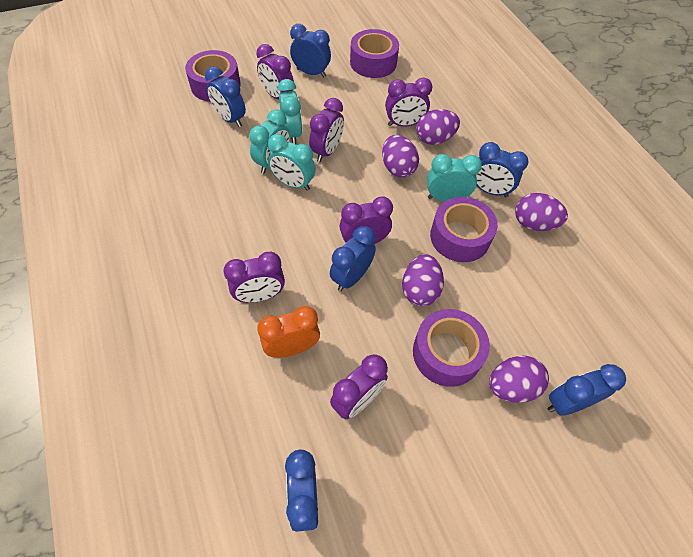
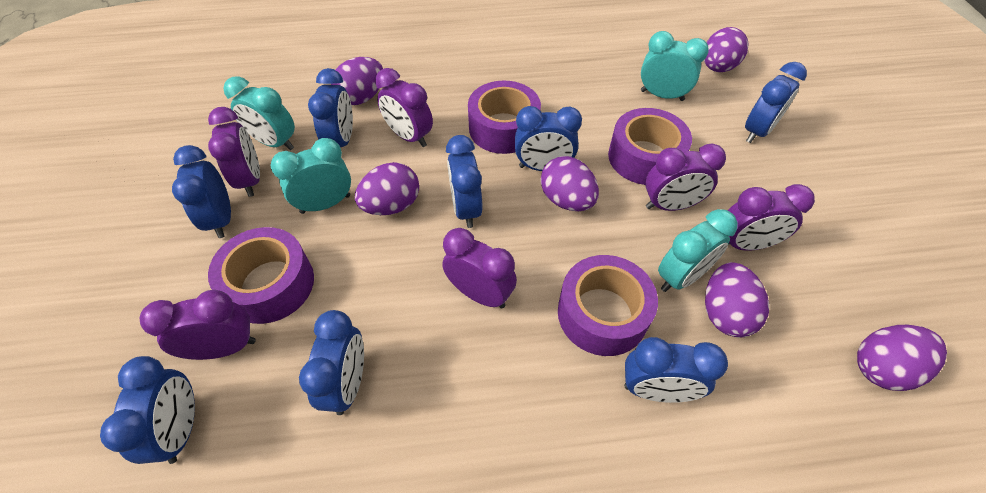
blue clock: [205,66,246,127] [285,449,318,532] [290,24,331,77] [330,226,376,291] [476,142,529,197] [547,364,626,416] = 6 -> [100,356,195,464] [172,145,231,238] [299,310,364,415] [308,68,353,147] [446,135,482,228] [515,106,582,171] [624,337,728,403] [745,62,807,143] = 8
orange clock: [257,306,320,358] = 1 -> none = 0
purple egg: [382,135,419,178] [402,254,444,306] [416,109,460,145] [489,356,549,403] [515,193,568,231] = 5 -> [331,57,383,105] [355,162,419,215] [541,156,599,211] [704,27,749,72] [705,262,769,337] [857,325,947,391] = 6

